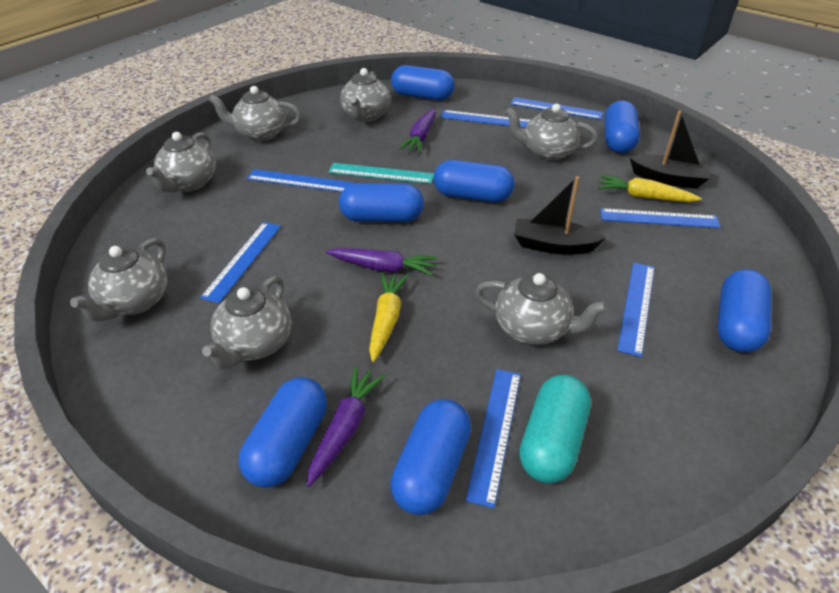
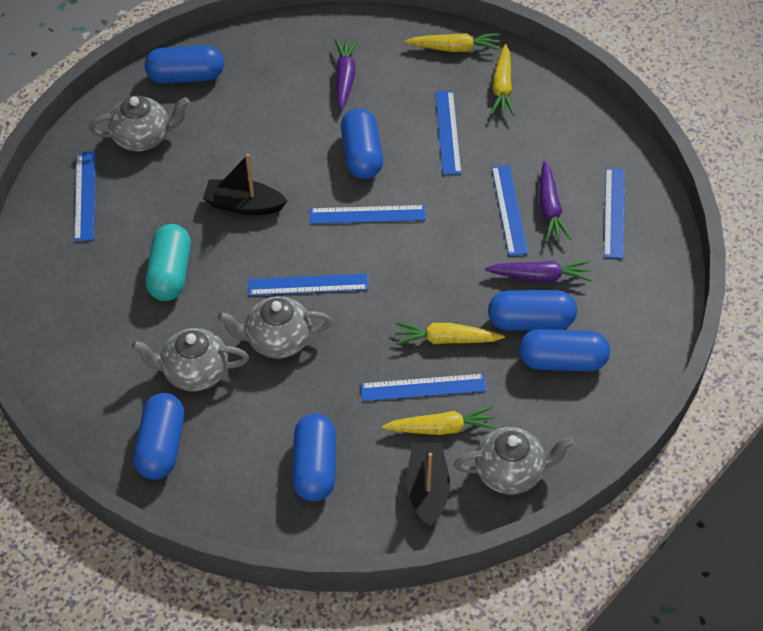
blue capsule: [239,377,327,488] [339,183,424,222] [390,399,471,515] [391,65,455,100] [433,160,514,202] [604,101,640,153] [718,269,771,352] = 7 -> [134,393,184,480] [145,45,224,83] [292,413,336,501] [341,108,383,179] [488,290,577,330] [519,329,610,372] = 6
grey teapot: [70,238,168,322] [146,132,216,192] [202,276,292,369] [209,86,302,141] [340,68,391,122] [475,273,608,345] [505,104,598,161] = 7 -> [89,96,190,151] [132,328,249,391] [217,296,332,358] [454,427,574,494] = 4
turquoise ruler: [328,163,434,184] = 1 -> none = 0
yellow carrot: [369,272,409,362] [598,175,702,202] = 2 -> [382,406,497,435] [395,322,505,345] [405,33,501,52] [491,44,515,116] = 4

